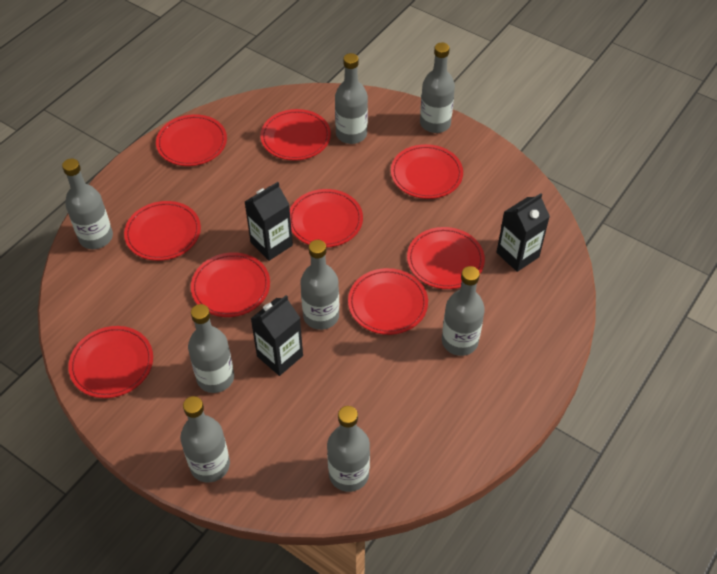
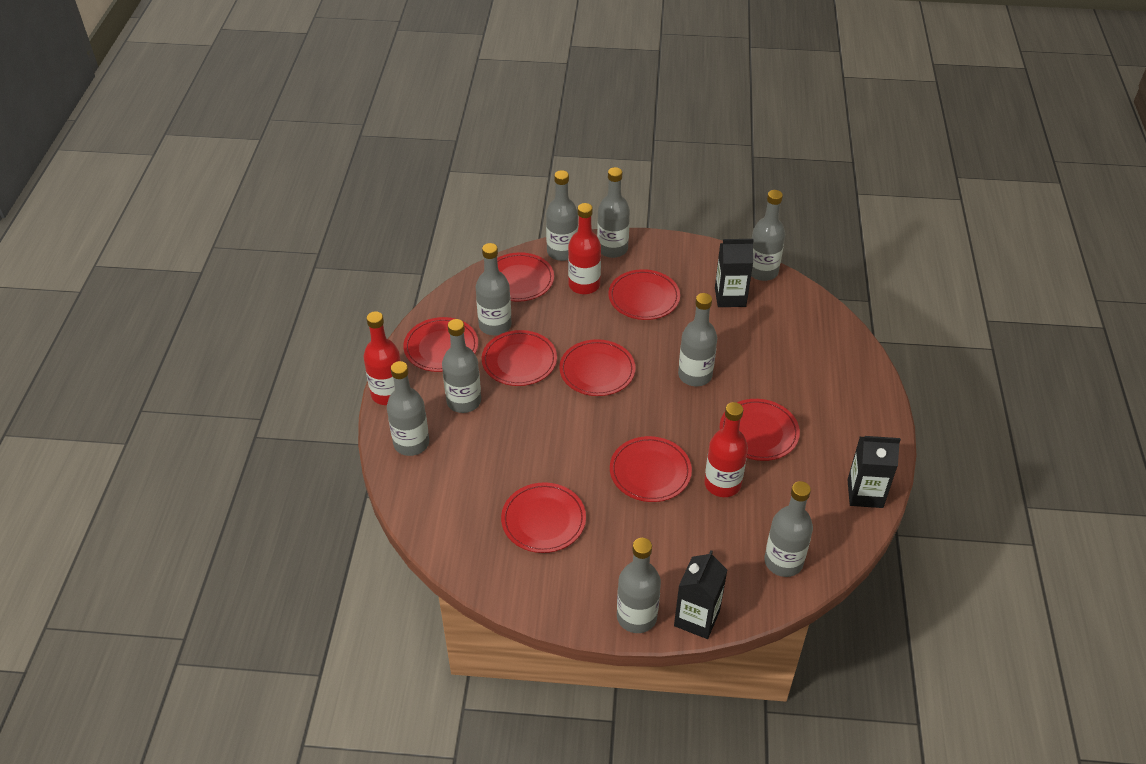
grey bottle: [62,159,113,249] [180,396,230,483] [188,304,234,393] [300,240,339,330] [327,406,370,492] [335,53,368,144] [420,43,455,133] [442,266,485,356] = 8 -> [387,361,429,456] [442,319,481,413] [476,243,512,335] [546,170,578,261] [597,167,630,258] [617,538,661,633] [678,293,717,386] [751,190,785,281] [764,481,813,577] = 9
red bottle: none = 0 -> [363,311,401,405] [568,203,601,294] [704,402,748,497] = 3
red plate: [68,326,153,398] [124,201,201,261] [156,114,227,166] [191,252,270,317] [260,109,331,160] [290,189,363,248] [348,268,428,335] [391,144,463,199] [407,227,485,289] = 9 -> [403,317,478,372] [482,330,557,386] [497,252,554,302] [501,482,586,553] [559,339,636,396] [608,269,680,320] [610,436,692,502] [720,399,800,461] = 8

